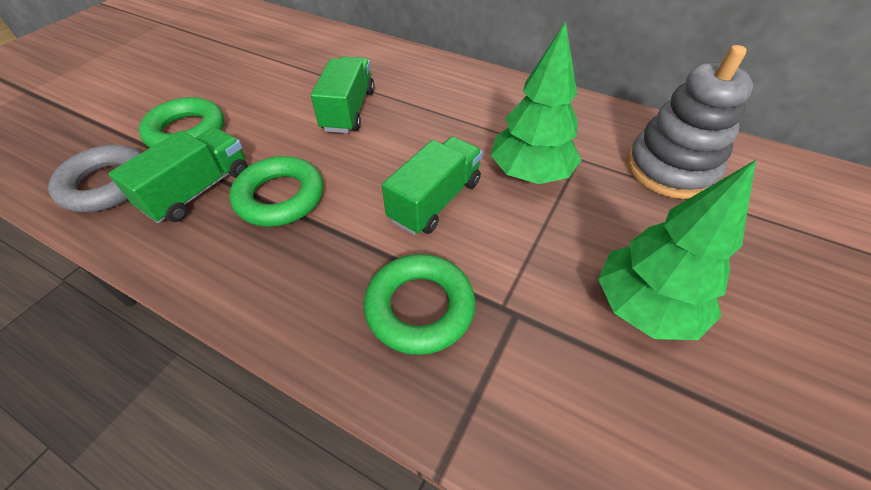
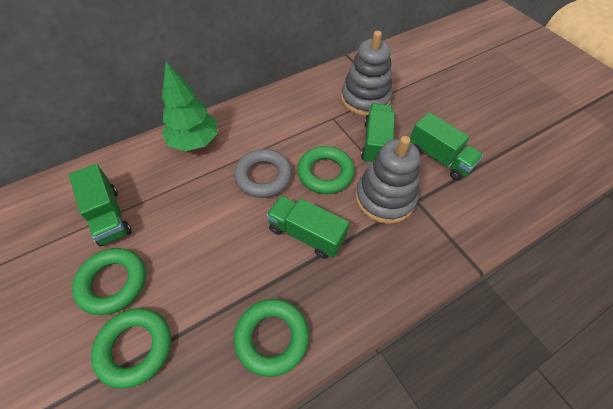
green ring: [139,97,224,148] [230,156,323,227] [364,254,475,355] = 3 -> [72,248,146,315] [91,308,171,389] [234,299,309,377] [297,146,355,194] = 4
green tree: [490,21,581,184] [598,160,756,340] = 2 -> [162,62,218,151] = 1
green truck: [108,127,248,223] [311,56,375,133] [382,137,482,235] = 3 -> [69,164,132,247] [266,196,349,259] [361,103,395,164] [410,112,484,180] = 4
grey stacking toy: [627,45,753,199] = 1 -> [341,31,392,116] [355,136,420,224] = 2

